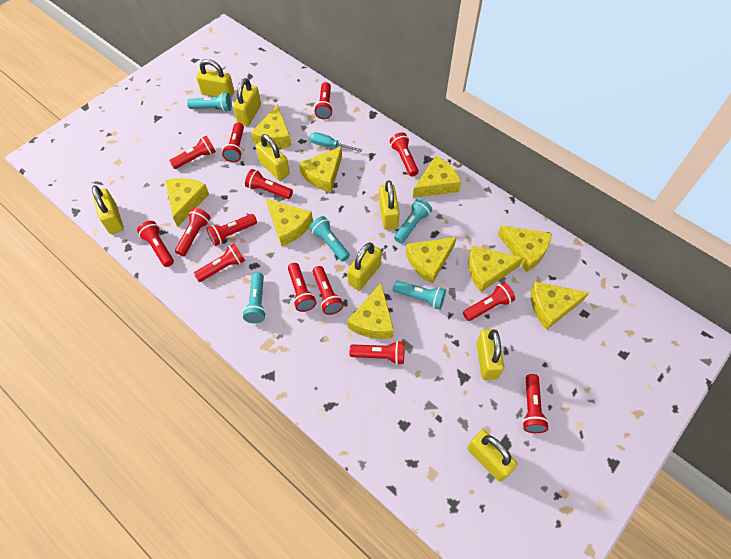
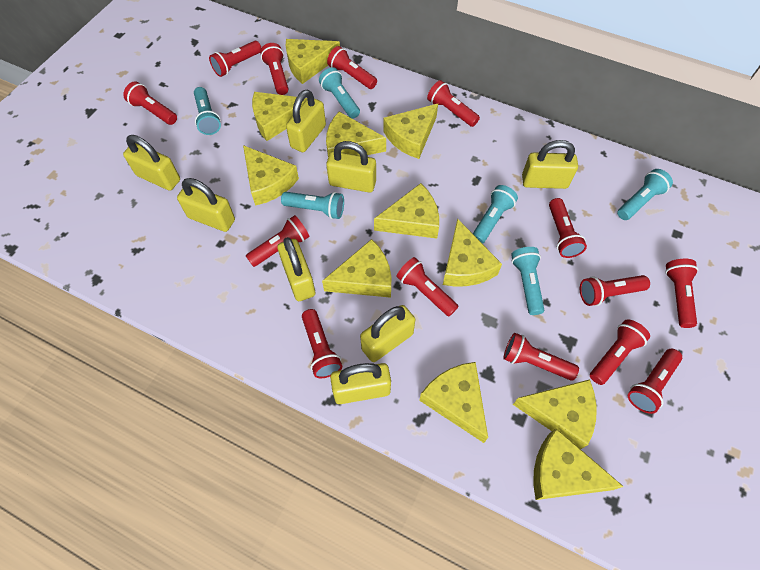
turquoise flashlight: [187,92,232,112] [242,272,266,323] [309,216,350,262] [393,281,446,310] [394,198,432,243] = 5 -> [194,87,221,135] [281,192,344,219] [319,67,360,119] [473,185,518,244] [511,247,544,315] [617,169,673,220] = 6
turquoise screwdriver: [309,132,362,152] = 1 -> none = 0
yellow cheese: [165,178,209,227] [251,104,292,148] [266,199,313,246] [299,146,342,192] [347,283,394,339] [406,237,457,284] [413,156,461,198] [468,246,523,292] [498,225,552,272] [531,282,589,330] = 10 -> [243,145,299,206] [252,92,307,141] [285,39,340,84] [322,239,391,298] [326,112,386,157] [374,183,439,239] [383,104,438,159] [419,362,488,443] [443,218,502,287] [513,379,597,449] [533,428,624,500] = 11

